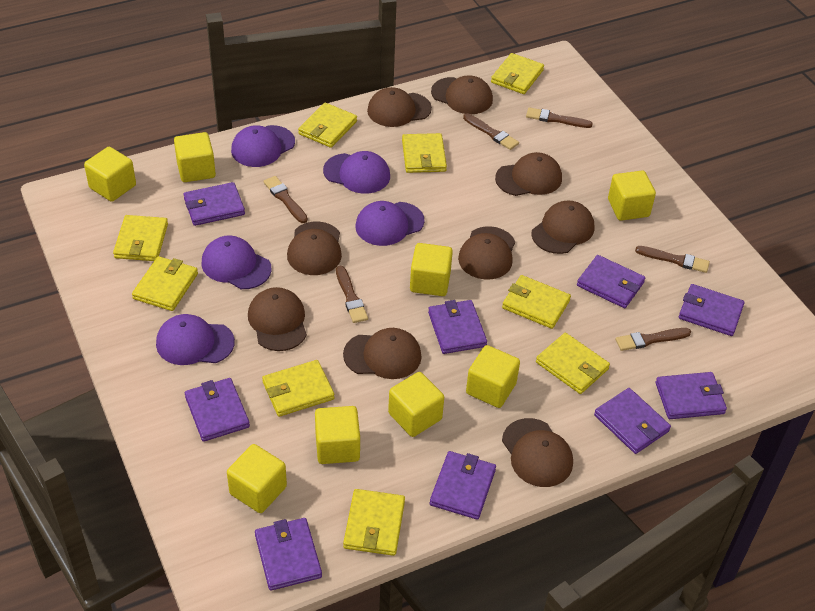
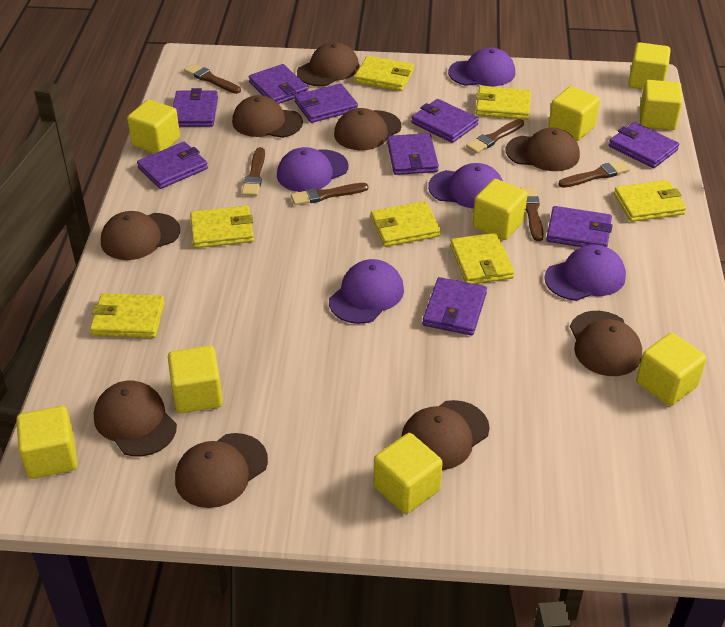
yellow cube: [84,147,136,202] [174,132,216,182] [227,444,287,513] [315,406,360,464] [388,372,444,437] [410,243,453,296] [466,345,520,408] [608,171,656,221] = 8 -> [16,406,78,479] [127,100,180,153] [168,345,223,413] [374,433,443,514] [473,179,528,240] [548,86,600,141] [628,42,671,89] [636,333,707,406] [640,80,683,130] = 9
yellow wallet: [113,215,168,261] [132,256,198,311] [262,360,334,417] [298,103,357,148] [343,489,405,556] [402,133,447,173] [491,53,544,94] [502,275,571,329] [536,333,610,394] = 9 -> [90,293,165,338] [190,206,254,248] [354,56,414,91] [371,201,441,247] [450,233,515,284] [476,86,531,120] [614,180,686,222] = 7

